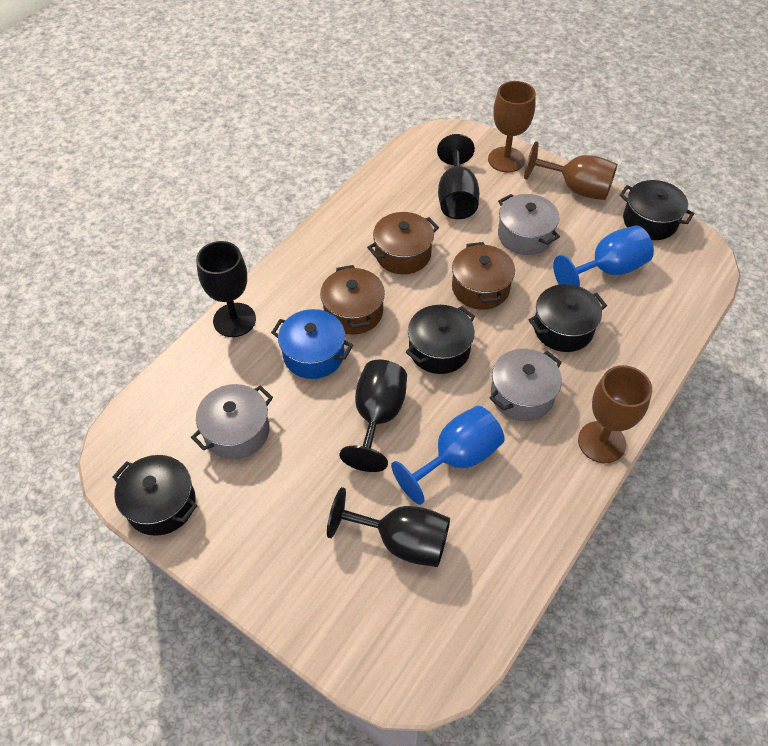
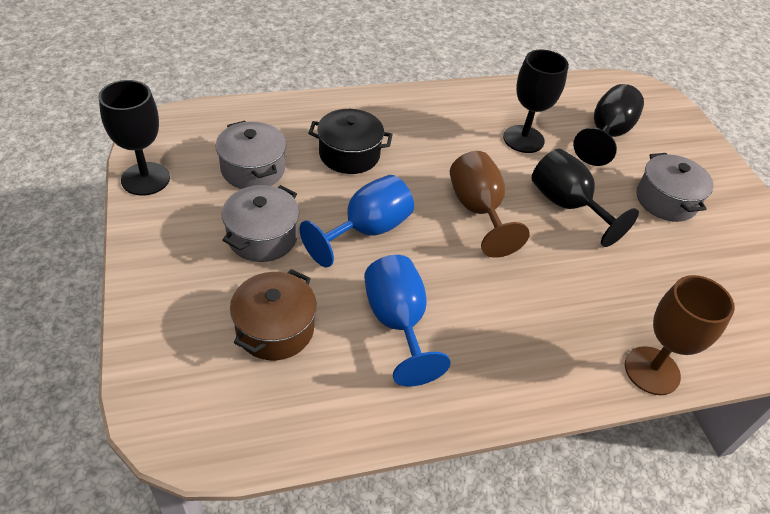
black pot: [112,455,197,536] [406,305,475,374] [529,284,607,352] [619,180,695,240] = 4 -> [308,109,393,174] = 1
blue pot: [271,309,353,379] = 1 -> none = 0
brown goblet: [488,81,536,173] [524,142,617,200] [578,365,652,463] = 3 -> [450,151,530,258] [625,275,735,395] = 2
brown pot: [320,265,385,335] [367,212,439,274] [452,242,515,310] = 3 -> [230,269,317,360] = 1

